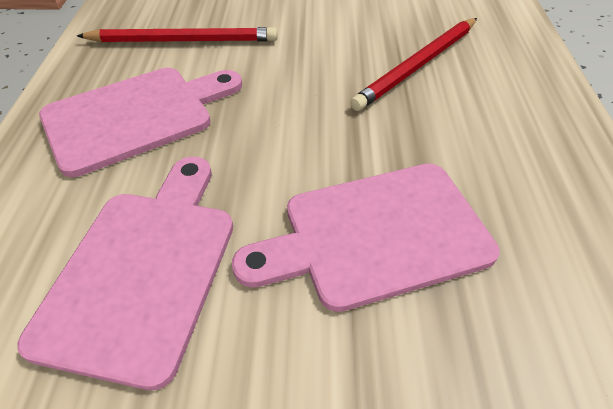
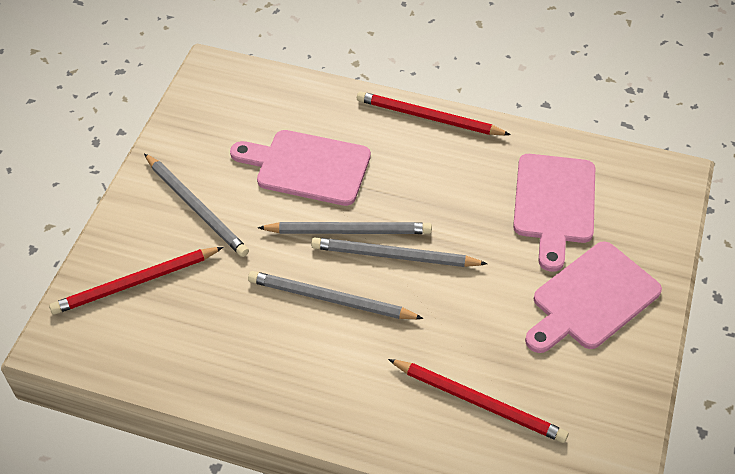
grey pencil: none = 0 -> [144,153,249,257] [248,271,424,319] [258,222,432,234] [311,237,487,267] = 4
red pencil: [77,27,277,42] [350,18,477,111] = 2 -> [49,247,223,315] [357,91,511,135] [388,359,568,443] = 3

